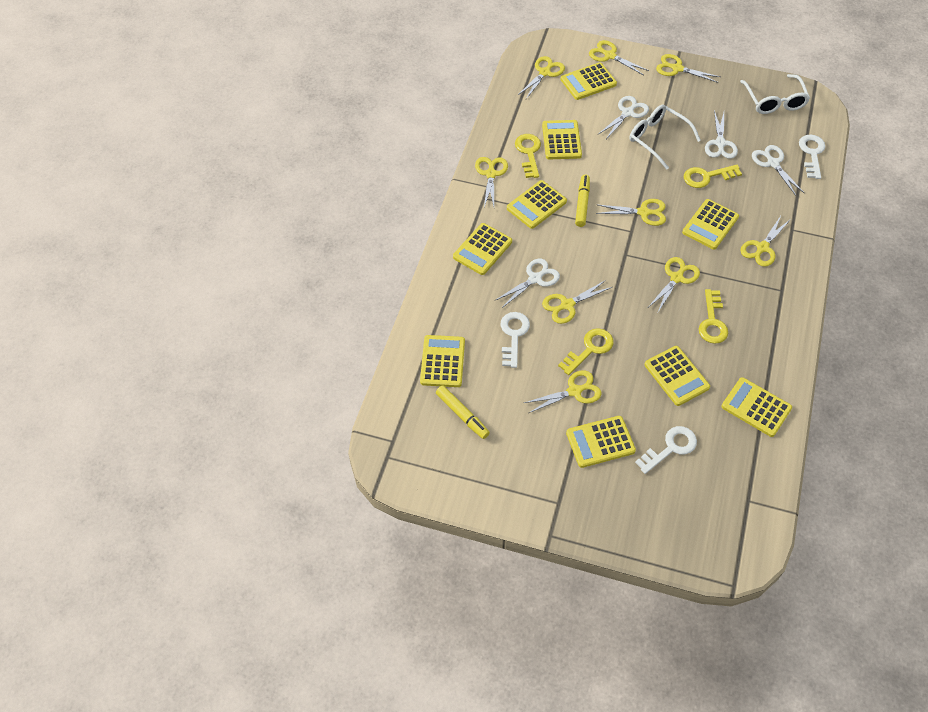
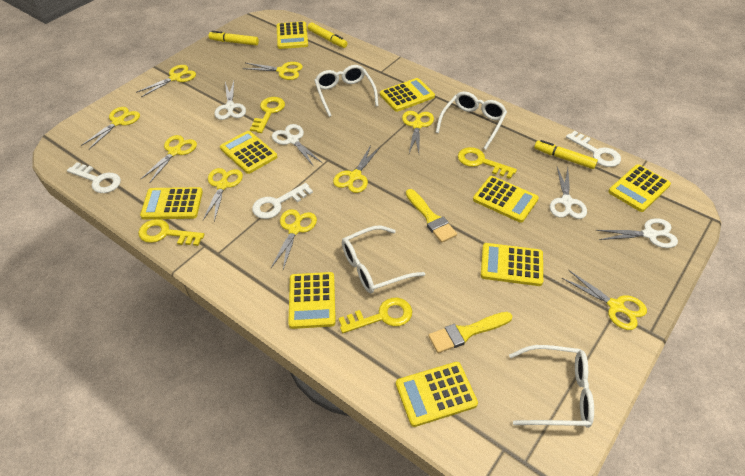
white glasses: [630,104,701,169] [740,74,810,114] = 2 -> [314,65,379,117] [342,226,425,294] [436,91,507,150] [509,345,594,428] = 4
yellow brush: none = 0 -> [406,189,457,243] [428,312,512,353] = 2
yellow marker: [436,385,490,439] [575,175,590,227] = 2 -> [209,31,259,46] [308,22,348,48] [534,140,598,169] = 3

